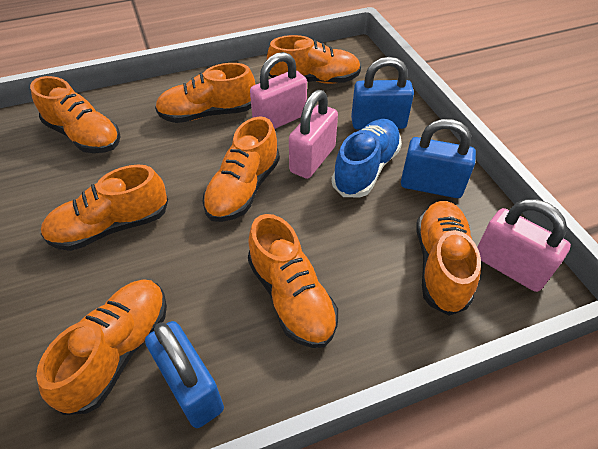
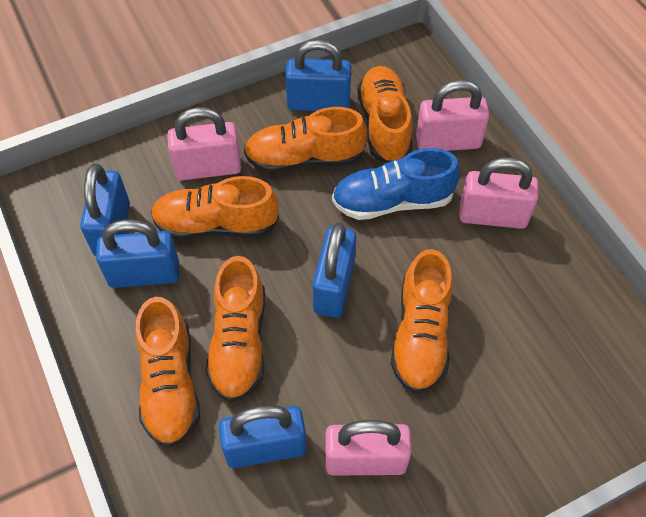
blue padlock: [145,321,224,428] [351,57,414,130] [401,119,476,198] = 3 -> [80,164,130,256] [96,219,179,288] [219,405,306,468] [285,39,351,111] [313,223,356,318] = 5
orange shoe: [30,76,121,153] [36,279,167,415] [41,164,168,251] [155,63,255,123] [202,116,280,222] [248,214,338,348] [267,35,361,84] [416,201,481,316] = 8 -> [135,297,200,448] [151,176,279,239] [206,256,265,402] [244,107,367,173] [357,66,413,163] [391,249,453,394] = 6
pink padlock: [250,52,307,129] [289,90,338,179] [477,199,571,292] = 3 -> [167,107,241,180] [325,420,412,475] [416,80,490,151] [459,157,539,229] = 4

